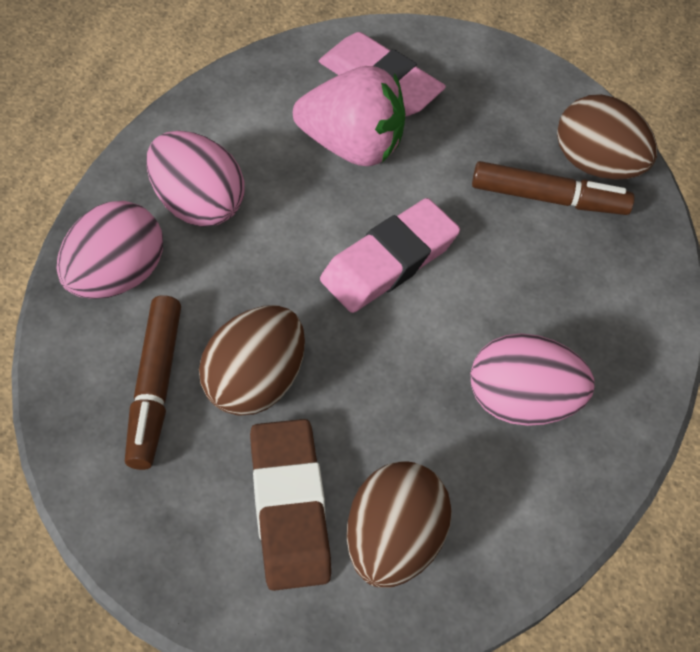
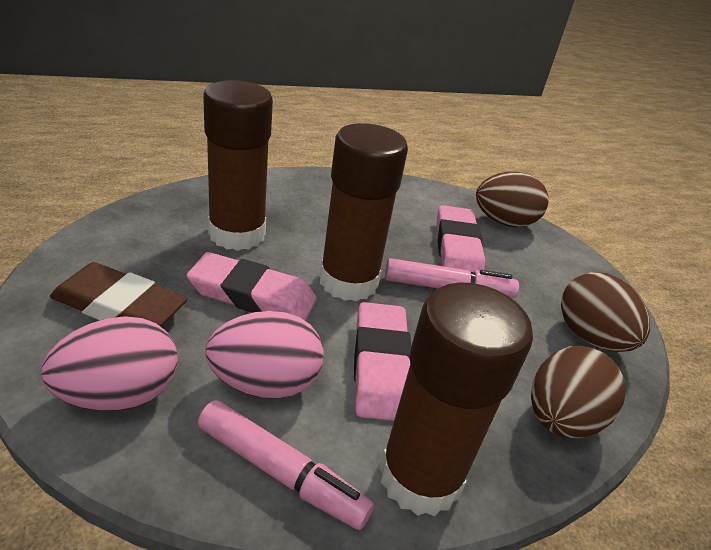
brown glue stick: none = 0 -> [203,80,273,251] [320,123,408,301] [379,282,533,516] = 3
brown marker: [125,295,181,470] [472,161,635,215] = 2 -> none = 0
pink egg: [56,201,163,299] [147,131,245,227] [471,333,595,426] = 3 -> [41,316,178,411] [205,311,324,399] = 2
pink eraser: [319,32,446,117] [320,198,460,313] = 2 -> [187,252,317,321] [354,302,411,421] [437,205,485,272] = 3
pink marker: none = 0 -> [198,400,374,530] [385,258,519,298] = 2
pink strawberry: [293,66,405,166] = 1 -> none = 0

